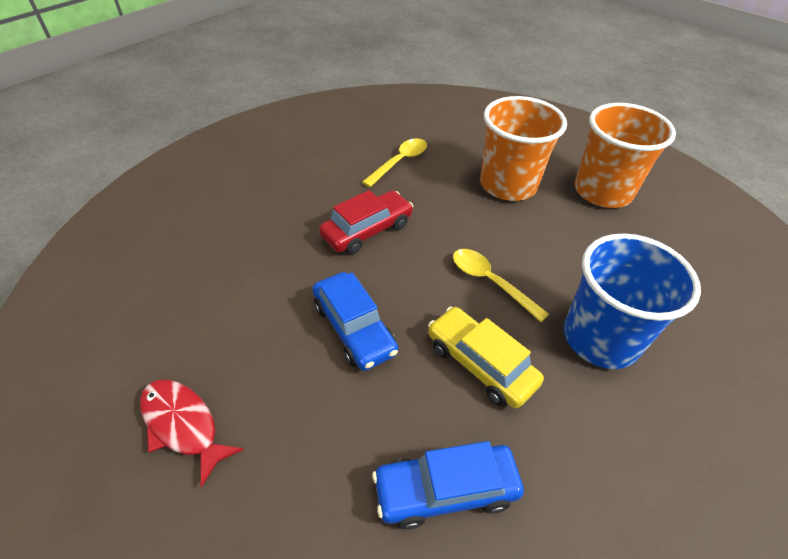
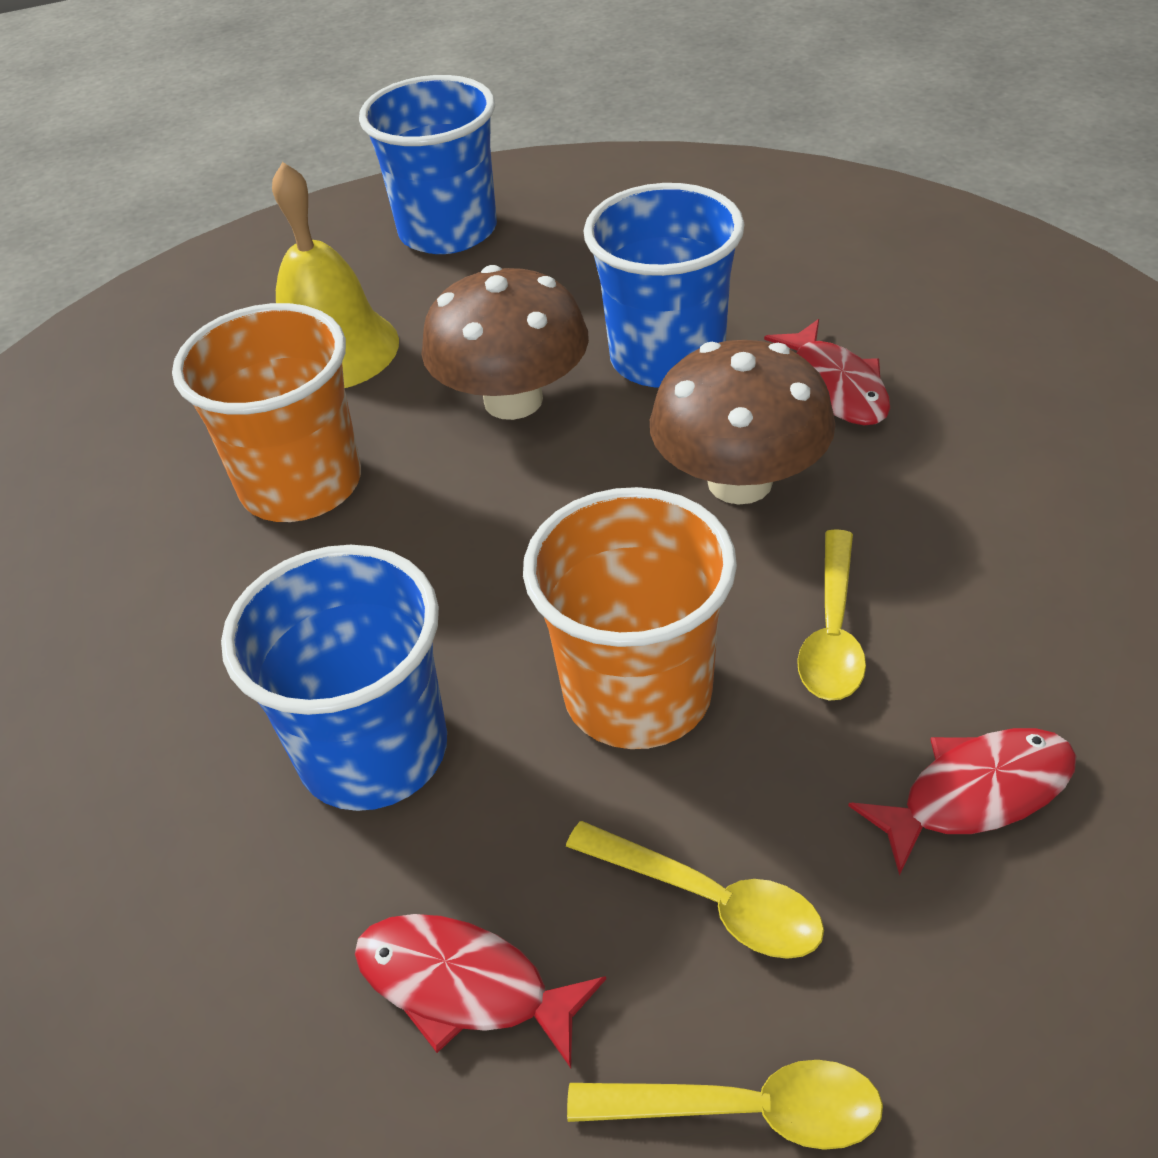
blue car: [312,272,398,371] [372,441,524,530] = 2 -> none = 0
blue cup: [564,233,701,369] = 1 -> [221,545,447,811] [359,75,497,254] [583,183,745,388] = 3
brown mushroom: none = 0 -> [421,265,589,420] [650,340,836,505] = 2
red car: [319,190,413,254] = 1 -> none = 0
red fish: [140,380,244,487] = 1 -> [355,914,606,1068] [764,319,890,426] [848,728,1076,876] = 3
yellow bell: none = 0 -> [272,162,399,388] = 1
yellow car: [428,306,544,408] = 1 -> none = 0
yellow spoon: [362,138,427,187] [453,249,549,322] = 2 -> [566,821,824,959] [567,1060,883,1150] [797,529,866,701] = 3

